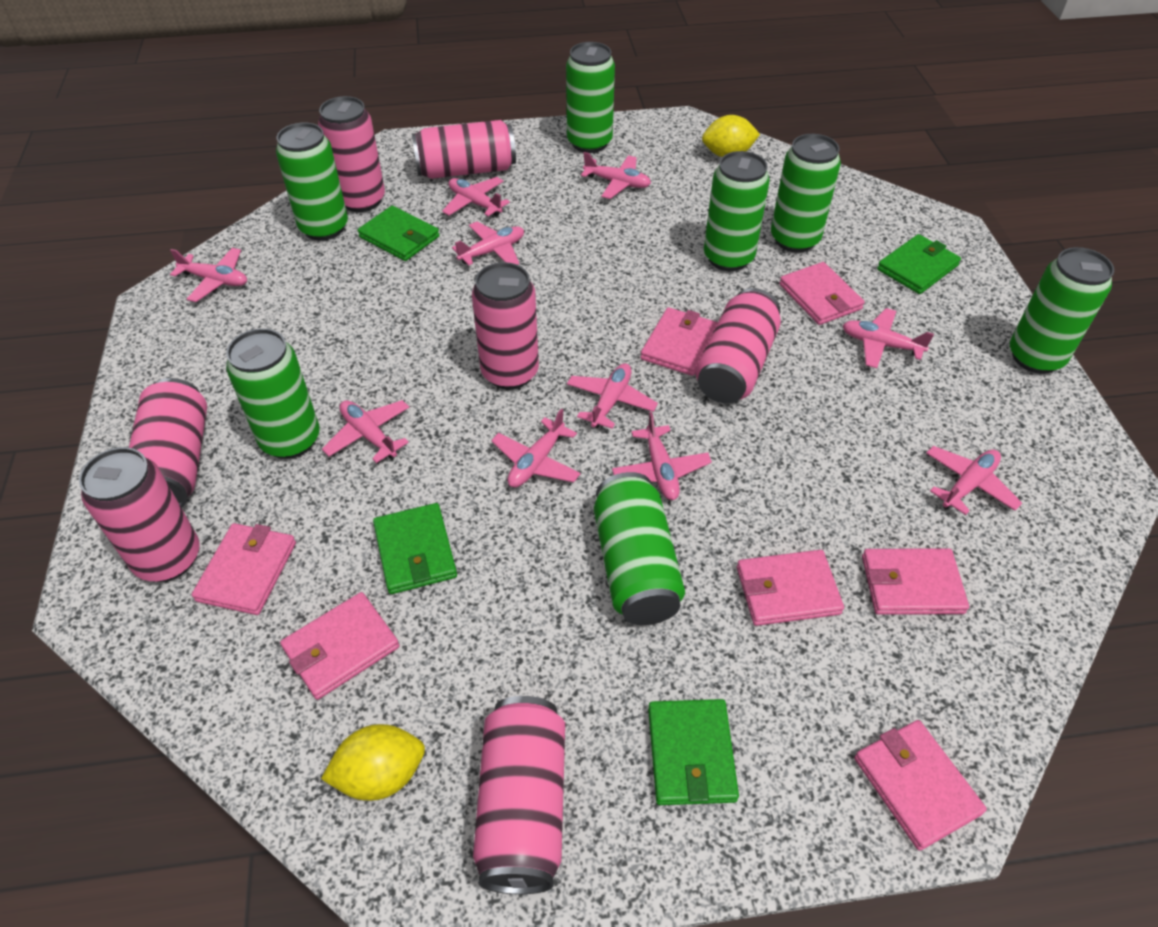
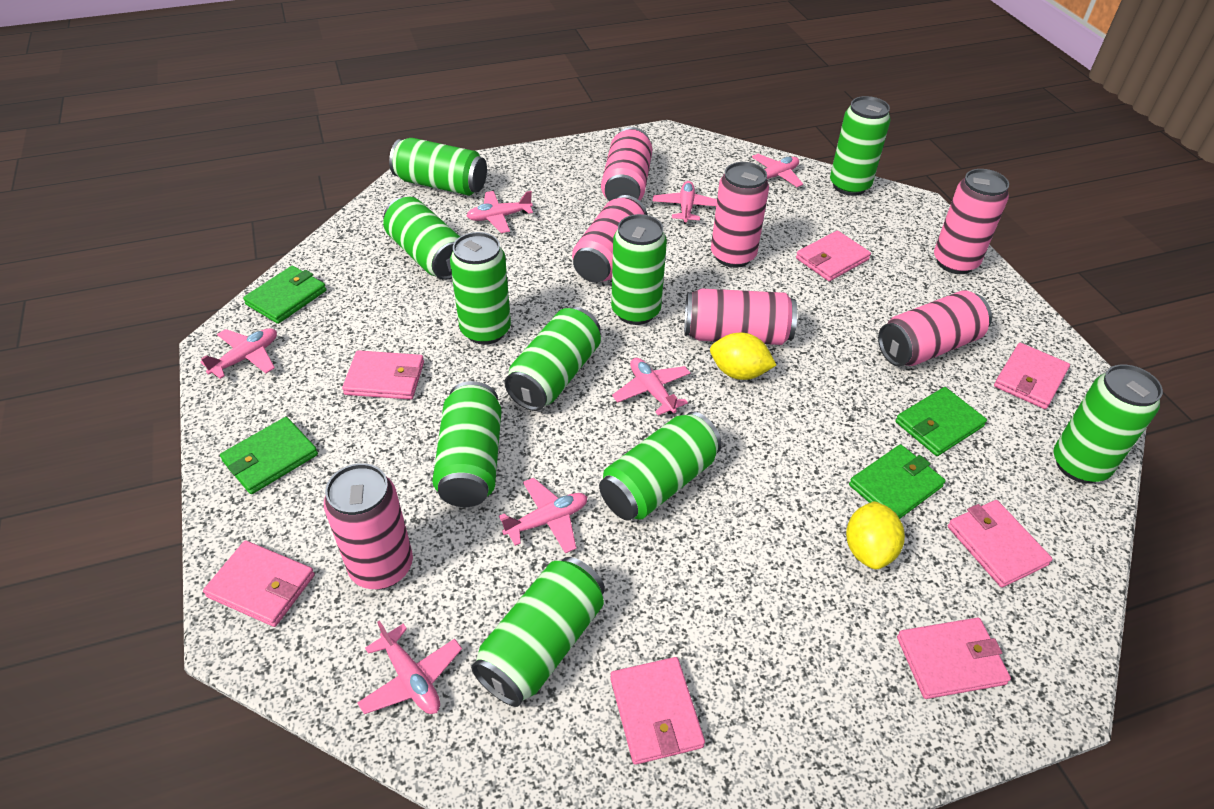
green can: [226,328,320,459] [276,123,348,241] [566,42,615,153] [594,472,685,625] [704,151,770,271] [771,134,841,253] [1010,247,1114,374] = 7 -> [383,197,460,280] [389,138,487,196] [432,381,502,507] [450,232,511,345] [471,557,605,707] [504,307,601,411] [599,412,722,521] [611,214,667,325] [830,96,890,196] [1054,364,1163,483] = 10
pink plane: [170,248,247,302] [322,400,410,463] [442,177,510,216] [452,222,524,266] [491,408,581,487] [567,363,658,429] [581,152,651,199] [612,412,712,500] [843,308,934,368] [926,446,1022,515] = 10 -> [201,328,277,379] [357,620,462,714] [466,191,533,233] [499,478,587,553] [612,358,690,416] [653,181,717,224] [752,154,803,187] = 7

